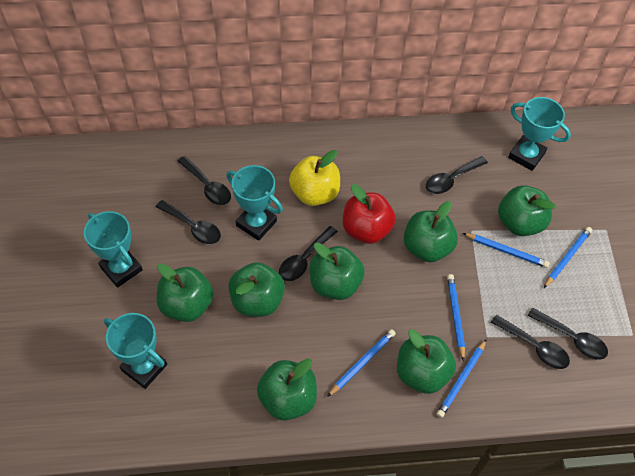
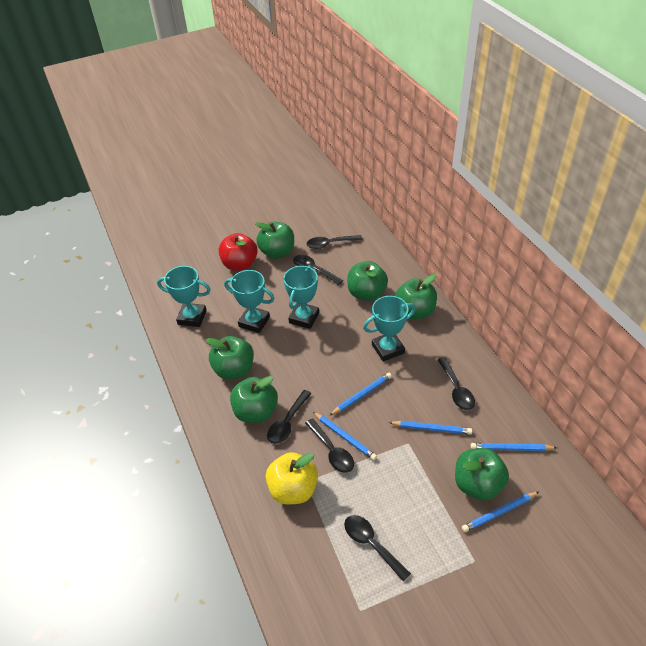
green apple: [157,263,213,322] [228,262,285,317] [257,358,317,421] [310,243,365,300] [397,329,456,394] [404,201,458,262] [498,185,556,236] = 7 -> [206,336,254,380] [230,376,278,423] [255,221,294,259] [347,261,388,301] [395,274,437,319] [455,448,509,501] = 6

